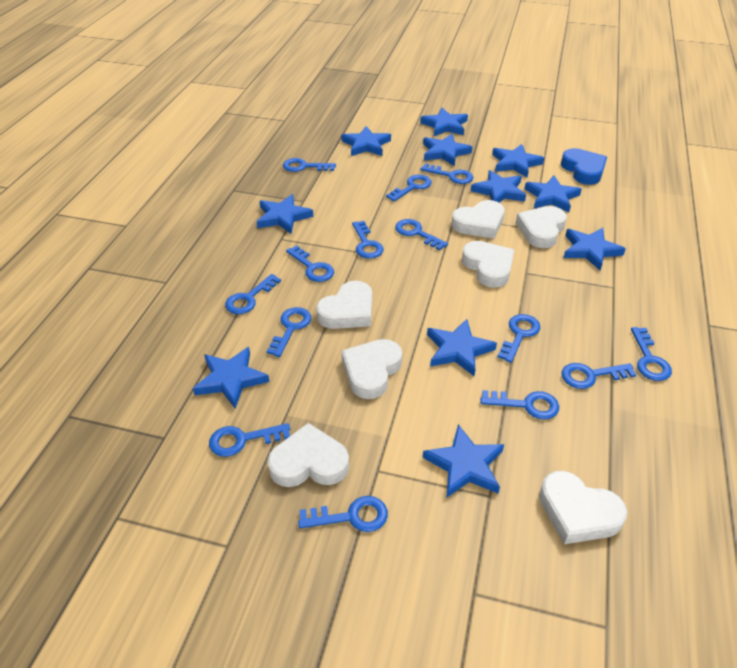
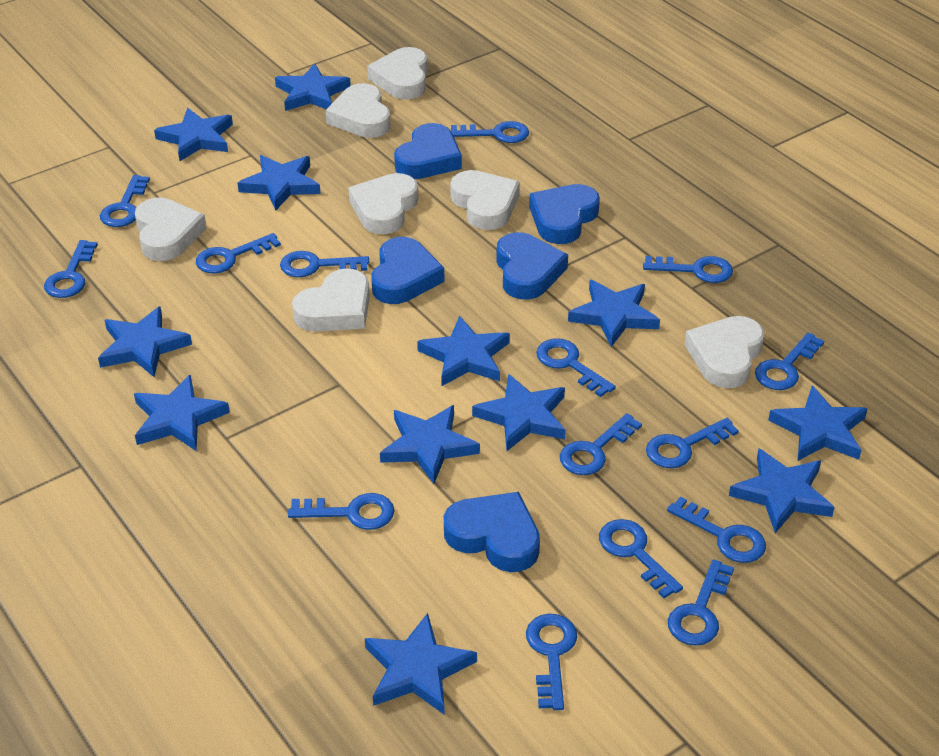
blue heart: [561,148,607,185] = 1 -> [371,237,444,304] [394,123,462,179] [444,492,540,572] [496,232,568,299] [529,184,600,244] = 5
blue key: [209,423,290,457] [225,274,281,314] [266,307,311,357] [283,158,336,172] [286,246,334,282] [298,496,388,532] [352,221,384,259] [386,175,432,202] [395,219,448,250] [421,163,473,184] [480,390,559,420] [498,314,540,363] [561,363,636,389] [631,327,672,381] = 14 -> [44,240,98,298] [100,175,150,227] [196,233,281,274] [280,251,369,277] [288,493,395,530] [451,121,529,143] [526,614,577,710] [536,338,616,397] [560,413,642,475] [599,519,683,598] [643,256,733,283] [646,418,739,468] [667,496,766,563] [668,559,734,646] [755,332,824,390] = 15
blue star: [193,347,269,408] [257,194,313,234] [341,126,391,156] [420,108,468,136] [423,134,472,166] [423,424,504,498] [427,319,497,376] [471,170,526,203] [492,144,544,177] [525,175,582,212] [564,228,626,270] = 11 -> [98,306,192,377] [134,374,230,451] [154,108,233,161] [238,155,321,211] [275,63,351,111] [365,613,477,715] [380,405,480,484] [417,316,510,386] [472,374,566,451] [568,280,660,347] [729,449,835,533] [768,385,868,461] = 12

